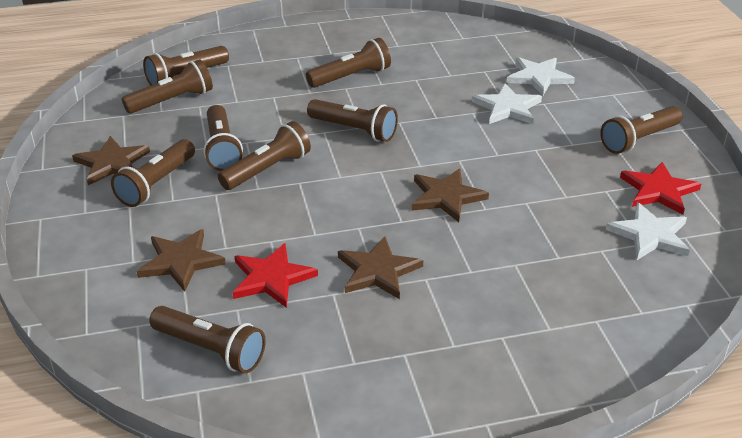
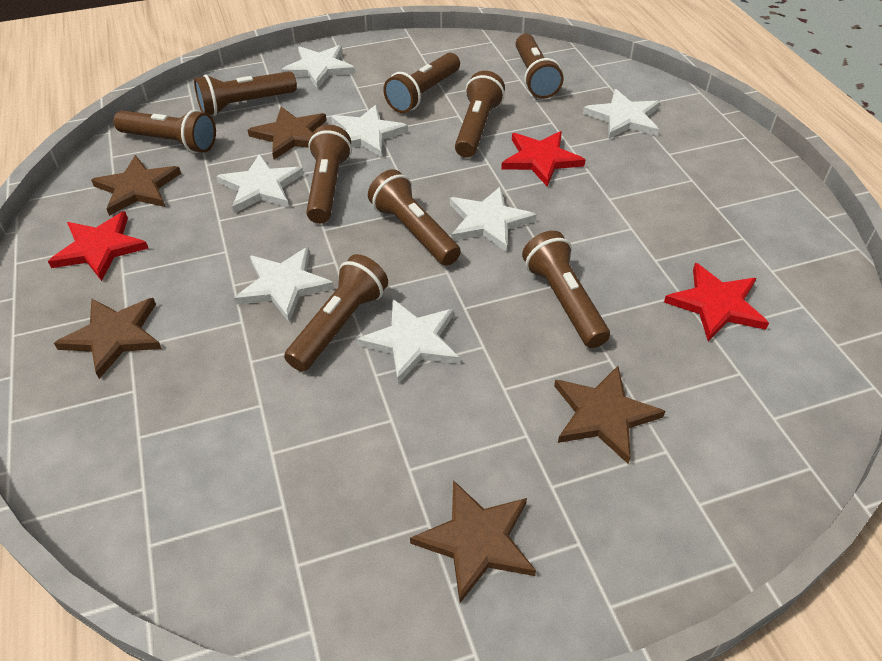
brown star: [72,136,150,185] [137,229,226,292] [338,236,423,299] [412,168,489,222] = 4 -> [54,298,162,379] [91,155,181,216] [248,107,327,160] [410,480,536,603] [554,366,665,464] = 5
red star: [233,243,318,308] [620,162,701,215] = 2 -> [48,211,149,281] [501,131,586,187] [664,263,769,341] = 3
white star: [472,83,542,124] [507,57,575,96] [606,202,690,260] = 3 -> [216,154,304,213] [234,247,335,322] [281,45,355,89] [331,105,408,157] [357,299,460,384] [450,186,537,252] [583,89,660,139] = 7

